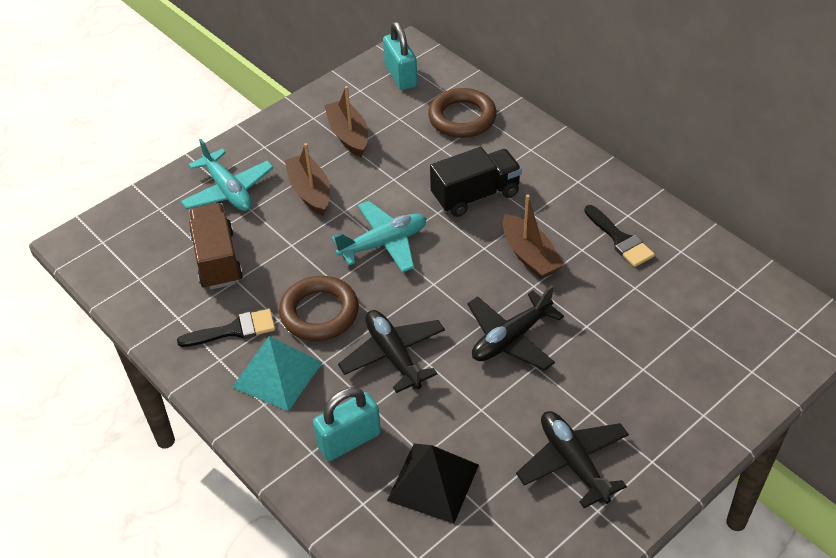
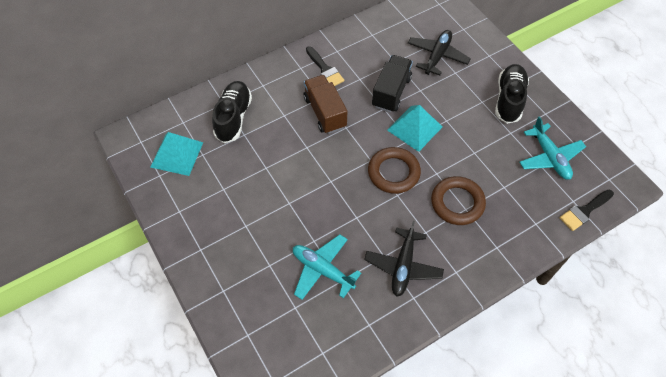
black plane: [338,310,445,393] [467,285,564,371] [516,411,629,508] = 3 -> [364,221,444,297] [408,30,471,76] = 2
black pyramid: [387,444,479,524] = 1 -> none = 0
black shoe: none = 0 -> [212,81,252,143] [495,64,529,124] = 2
brown boat: [284,143,330,216] [324,86,368,157] [503,194,564,279] = 3 -> none = 0
turquoise padlock: [313,387,381,461] [383,22,418,90] = 2 -> none = 0
turquoise pyramid: [232,336,322,411] = 1 -> [151,132,203,176] [387,105,442,152] = 2

